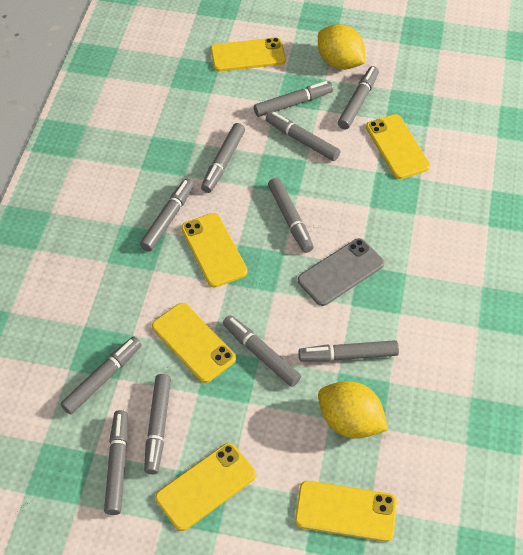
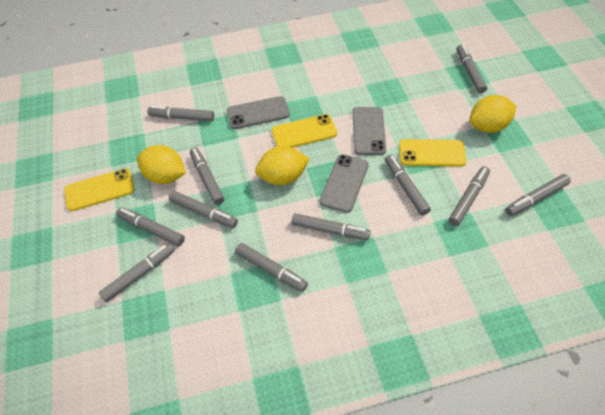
grey phone: [298,238,384,306] = 1 -> [227,96,290,129] [320,154,369,213] [353,107,386,155] = 3
yellow lemon: [318,24,365,70] [318,381,388,439] = 2 -> [137,145,186,184] [255,146,310,185] [469,95,516,133] = 3
yellow phone: [152,303,236,383] [155,443,256,531] [181,213,248,288] [211,37,286,72] [295,481,397,542] [366,114,430,179] = 6 -> [64,168,134,211] [272,114,337,148] [399,139,467,167] = 3

